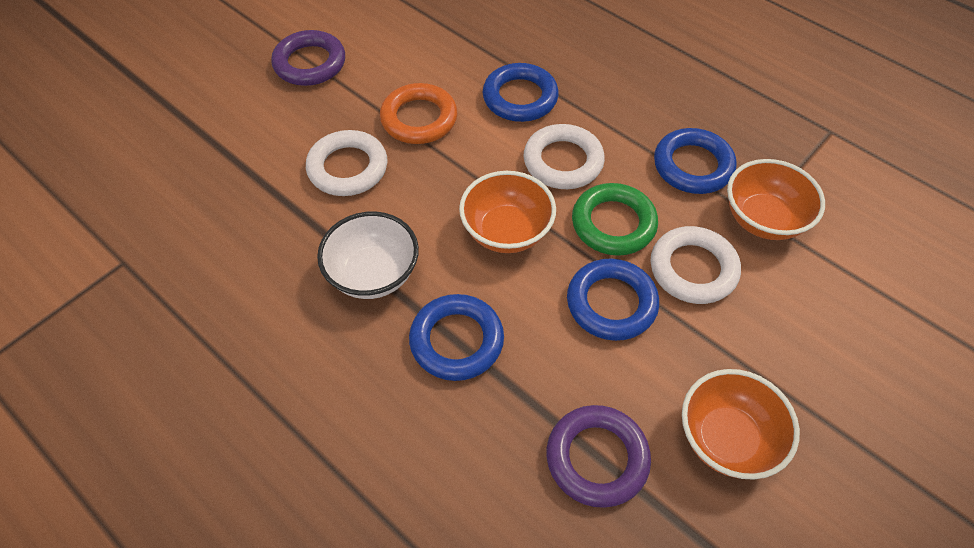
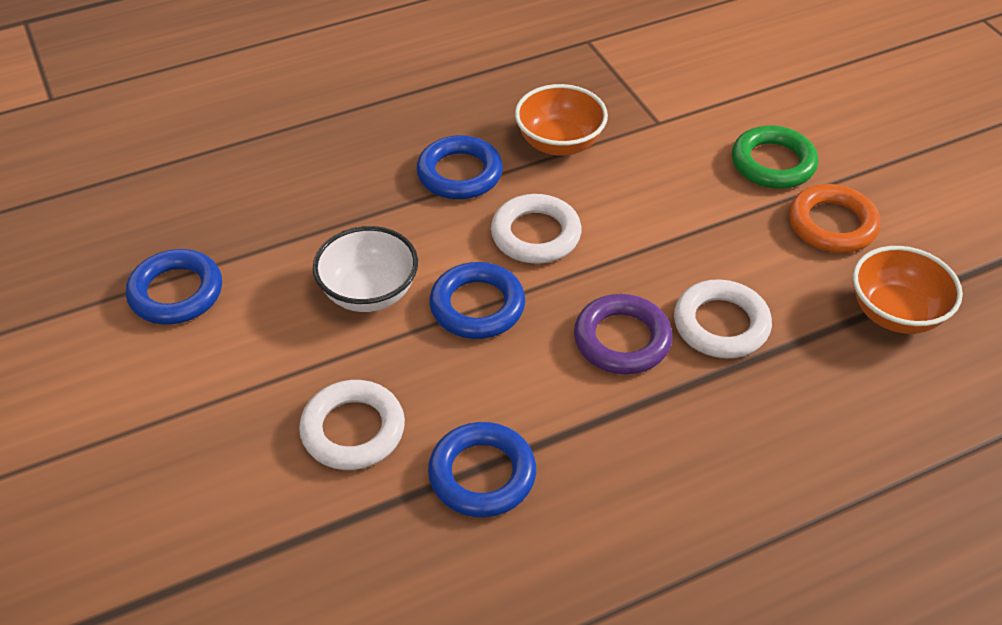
orange bowl: [459,171,556,253] [682,369,800,480] [727,159,825,240] = 3 -> [515,84,608,156] [853,246,963,334] = 2
purple ring: [271,30,345,86] [546,405,651,508] = 2 -> [574,294,673,374] = 1

